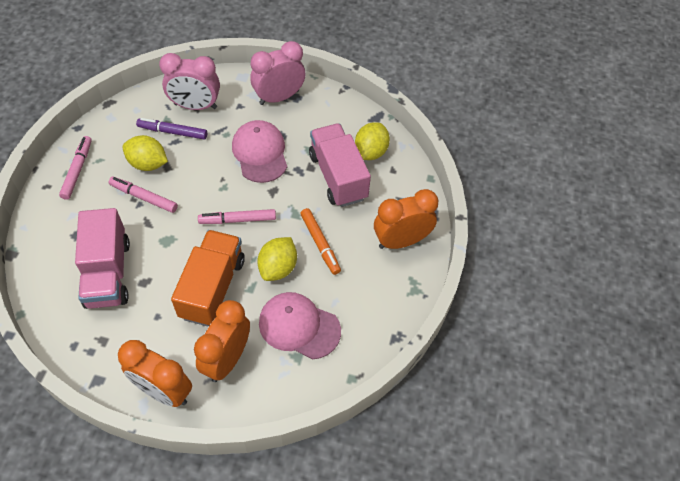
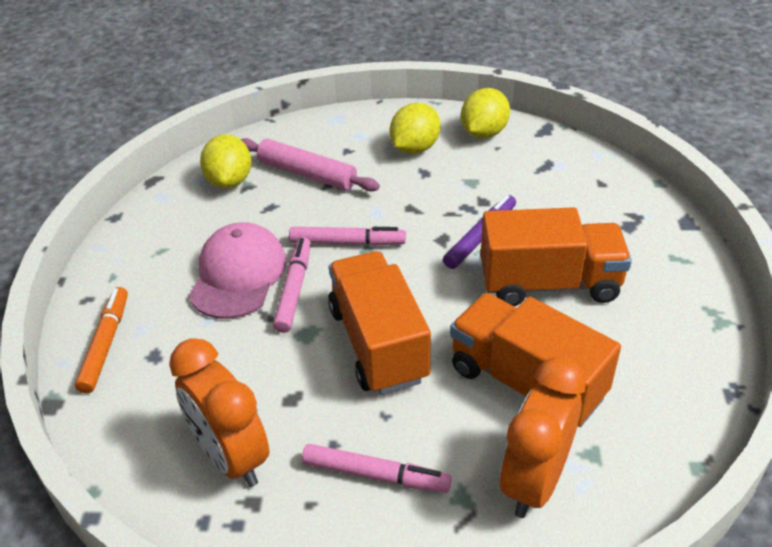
orange clock: [118,340,192,407] [194,300,250,382] [374,189,438,249] = 3 -> [169,338,269,487] [500,356,586,518] = 2
orange truck: [171,230,245,327] = 1 -> [328,251,431,395] [450,293,621,427] [481,207,632,306] = 3
pink cap: [232,120,287,183] [259,292,341,359] = 2 -> [189,222,287,319] = 1
pink clock: [159,53,220,110] [250,41,305,105] = 2 -> none = 0
pink rolling pin: none = 0 -> [241,138,380,191] = 1
pink truck: [75,208,130,309] [309,123,371,207] = 2 -> none = 0

